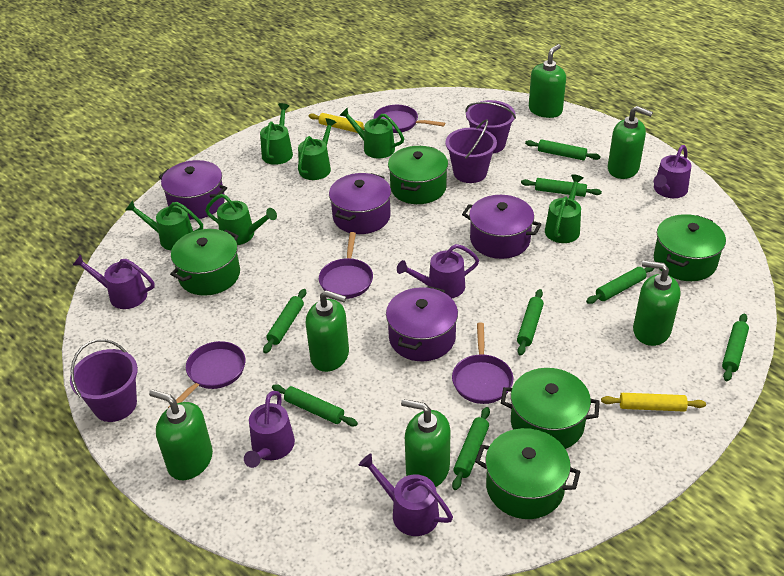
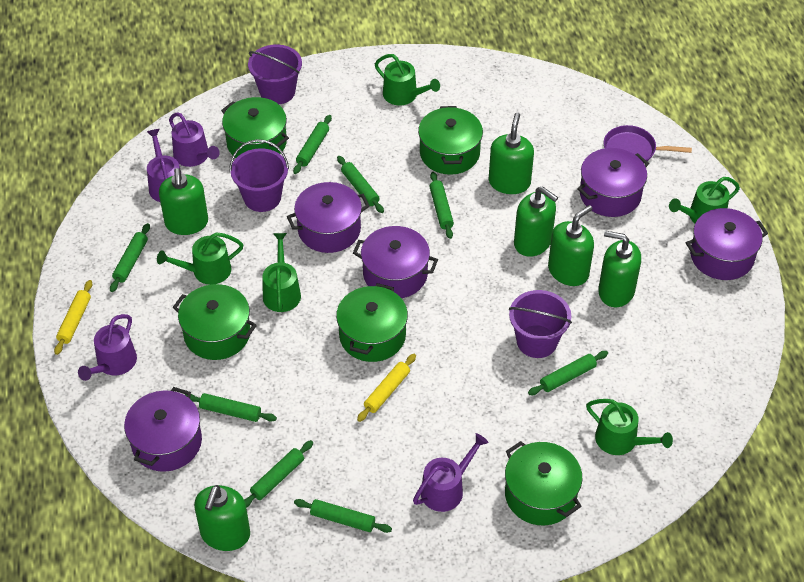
green watering can: [125,200,203,250] [205,194,277,245] [260,103,293,165] [298,118,337,180] [339,108,404,159] [545,174,583,243] = 6 -> [157,233,243,285] [262,233,301,312] [375,54,440,106] [586,399,673,455] [669,177,740,224] = 5
purple pan: [168,341,245,408] [319,232,373,299] [373,105,445,133] [452,323,513,404] = 4 -> [604,125,692,161] = 1
purple pot: [158,160,227,220] [329,173,391,234] [386,286,458,361] [462,195,542,259] = 4 -> [124,387,202,472] [287,182,370,253] [353,226,438,298] [577,148,649,217] [686,208,768,280] = 5
purple watering can: [73,255,155,309] [244,391,295,468] [359,454,453,536] [397,244,479,298] [654,145,691,198] = 5 -> [78,314,137,381] [147,129,181,202] [169,112,220,167] [413,433,488,512] = 4

